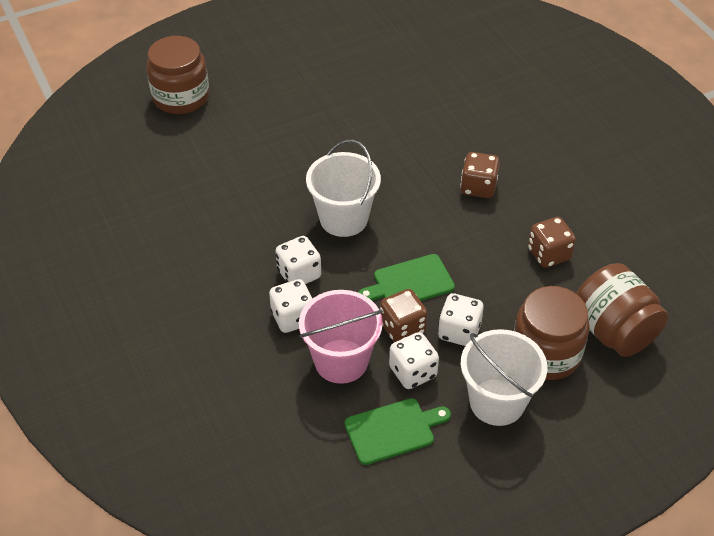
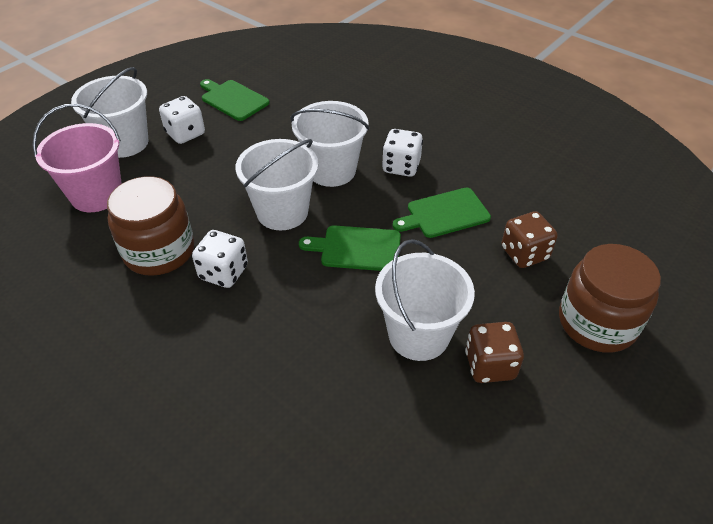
brown dice: [380,289,428,342] [460,152,500,198] [528,217,576,268] = 3 -> [465,322,524,383] [501,211,558,268] = 2
brown jar: [146,36,209,114] [514,286,590,380] [576,263,668,357] = 3 -> [107,176,194,276] [559,244,661,353] = 2
green cutting board: [345,398,451,465] [358,254,455,301] = 2 -> [200,79,270,121] [299,225,401,271] [393,187,491,238] = 3
white bucket: [306,140,381,237] [461,329,547,426] = 2 -> [71,67,148,158] [236,139,318,230] [290,101,370,187] [375,239,475,361] = 4
white dice: [269,279,313,333] [276,236,321,284] [389,332,439,389] [438,293,484,346] = 4 -> [159,96,205,144] [192,230,248,288] [382,129,423,177] = 3

